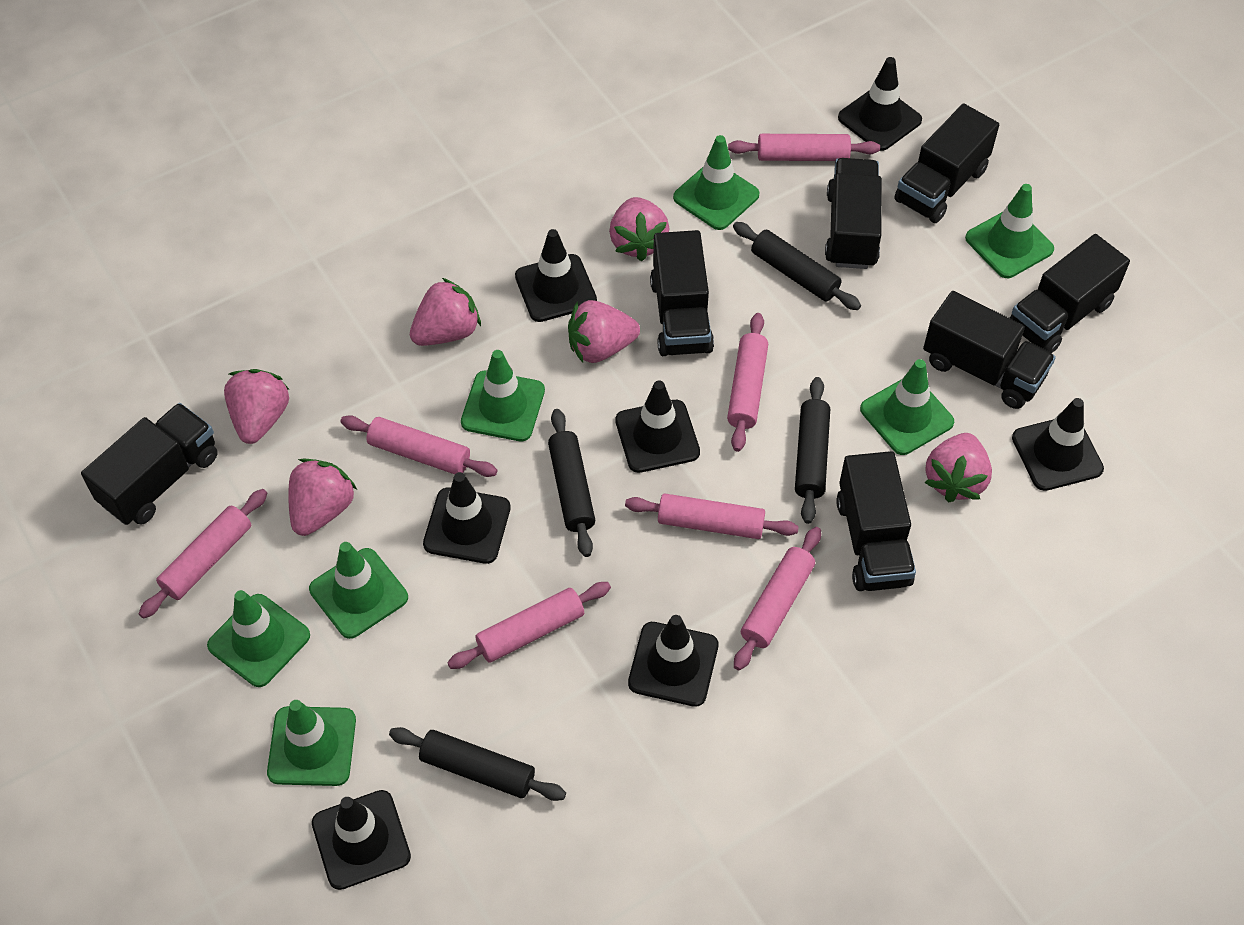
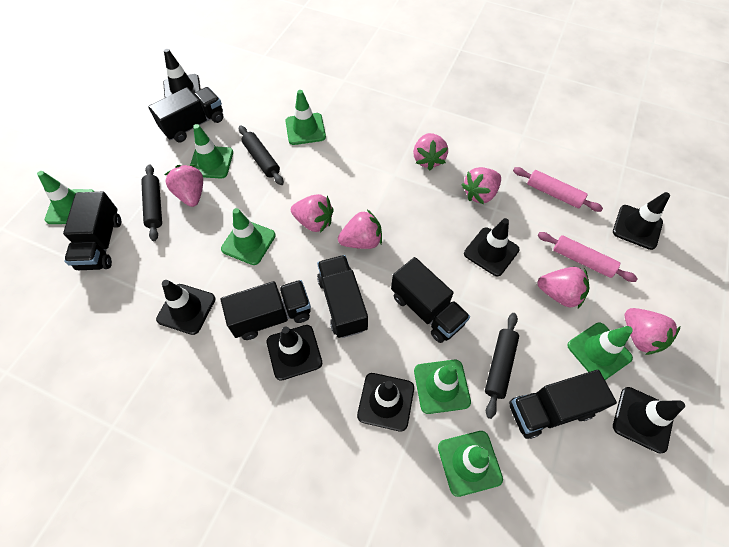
black rolling pin: [389,727,566,801] [548,409,595,557] [733,222,861,310] [795,377,830,524] = 4 -> [141,164,162,241] [239,125,284,185] [485,313,519,419] = 3
black truck: [81,403,218,525] [650,230,714,356] [825,158,882,269] [836,451,916,591] [894,104,999,223] [923,291,1056,409] [1010,234,1130,353] = 7 -> [63,192,121,270] [148,87,224,142] [221,280,311,340] [317,255,368,338] [391,257,470,343] [509,370,617,439] = 6
pink rolling pin: [139,489,267,619] [340,415,497,477] [447,582,611,669] [625,494,799,539] [727,313,768,452] [728,134,880,161] [734,527,821,670] = 7 -> [513,167,603,212] [537,232,638,282] = 2
pink strawberry: [224,369,290,444] [288,458,357,536] [410,278,481,346] [568,300,640,363] [609,197,670,261] [924,433,992,502] = 6 -> [164,165,203,207] [291,194,334,233] [338,210,382,249] [413,133,448,170] [462,167,501,204] [538,267,590,308] [625,308,680,355] = 7

